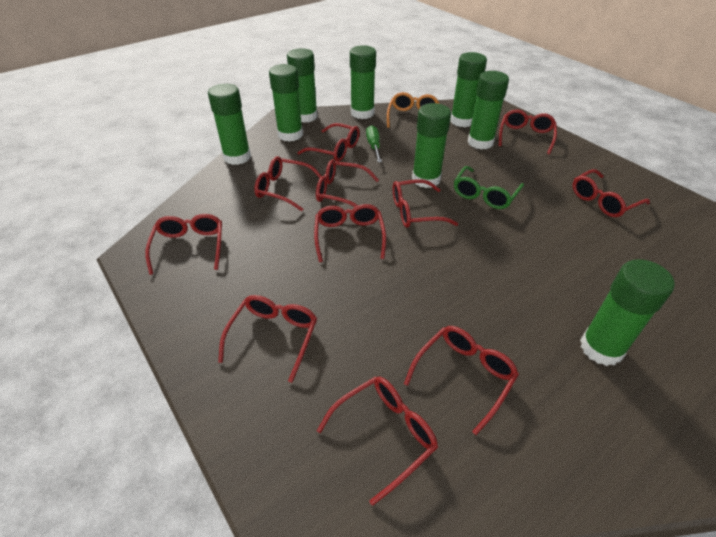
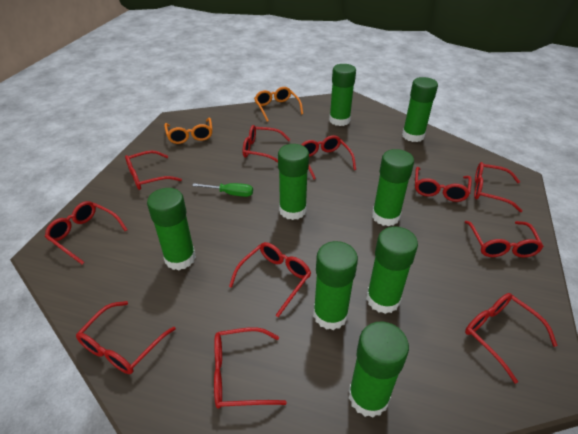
green glasses: [454,166,524,209] = 1 -> none = 0
orange glasses: [387,92,439,128] = 1 -> [164,117,212,144] [254,87,303,122] = 2

